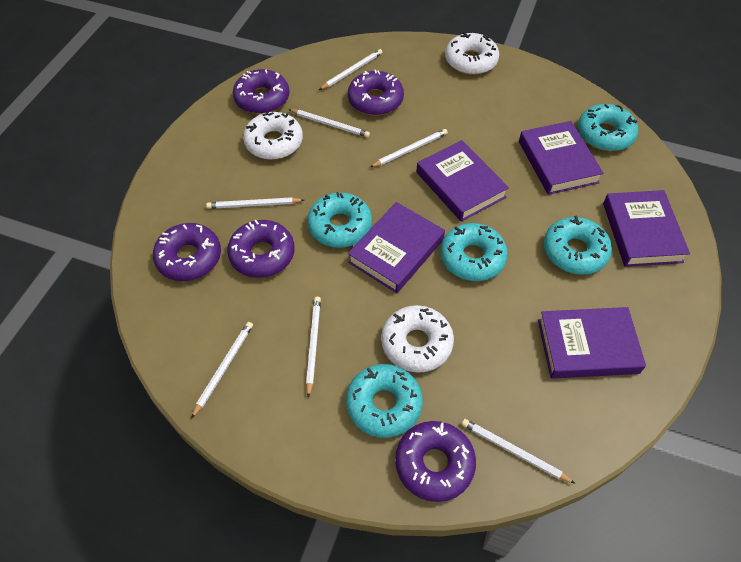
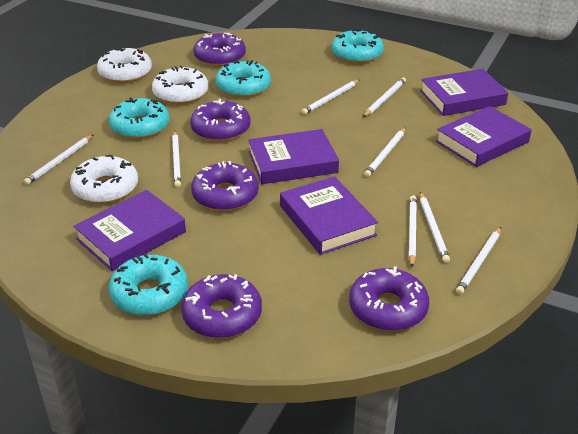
turquoise donut: [307,192,372,248] [346,364,423,438] [440,223,508,281] [544,216,612,275] [578,104,638,151] = 5 -> [109,97,169,139] [109,253,188,315] [215,60,271,98] [332,29,384,63] = 4
white pencil: [191,322,253,419] [206,197,304,209] [288,109,370,138] [306,297,321,398] [319,49,383,90] [370,129,448,167] [461,419,576,484] = 7 -> [24,135,93,185] [172,131,181,187] [302,80,360,115] [363,77,406,117] [364,128,406,177] [409,195,417,267] [420,192,450,263] [456,227,501,294] = 8

